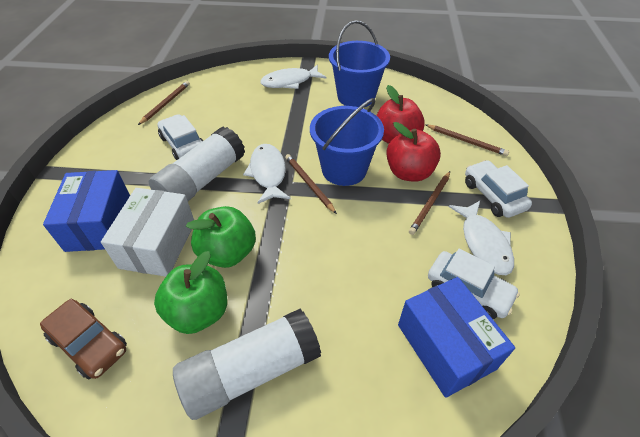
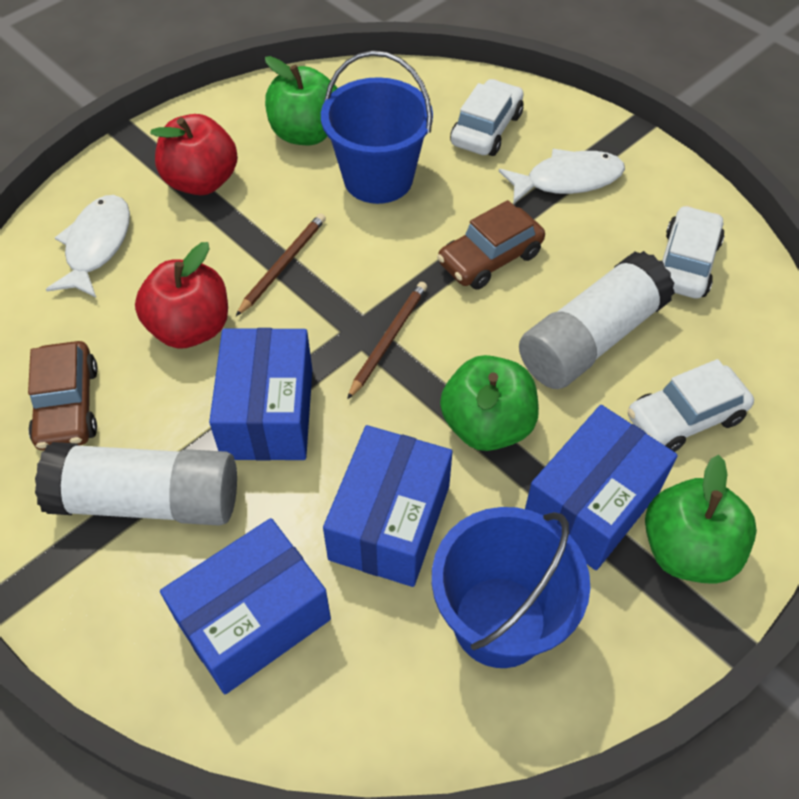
blue box: [43,170,130,252] [398,277,515,398] = 2 -> [160,518,331,694] [209,328,312,461] [323,425,453,587] [525,405,678,570] = 4
brown car: [40,298,127,379] = 1 -> [28,341,98,451] [437,200,545,290] = 2
brown pencil: [138,81,190,125] [285,154,337,214] [409,171,450,235] [426,125,509,156] = 4 -> [236,213,326,316] [347,282,427,400] = 2
green apple: [154,251,227,334] [186,206,256,268] = 2 -> [265,56,338,145] [440,355,539,451] [645,455,757,584] = 3
white box: [101,188,194,277] = 1 -> none = 0
white fish: [243,144,291,204] [260,65,326,89] [449,201,514,275] = 3 -> [46,195,130,298] [499,149,625,204] = 2

